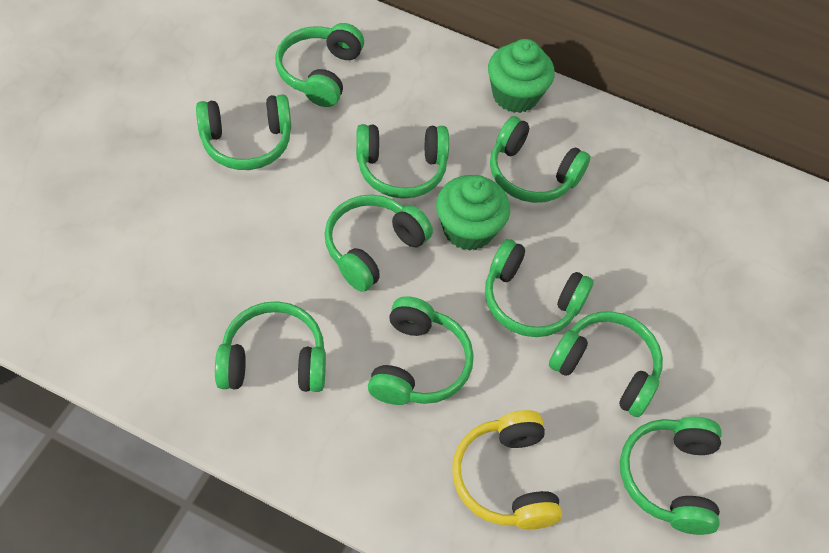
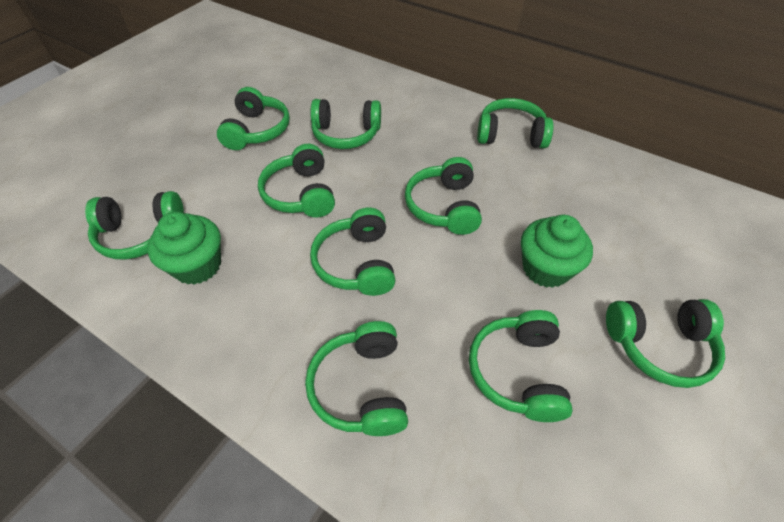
yellow headphones: [452,410,562,529] = 1 -> none = 0

